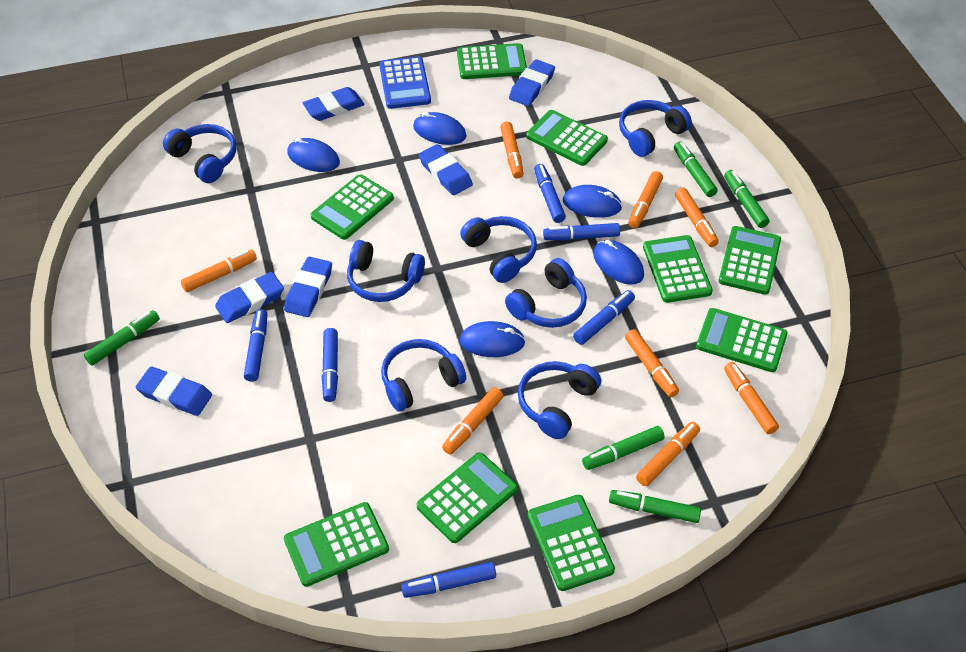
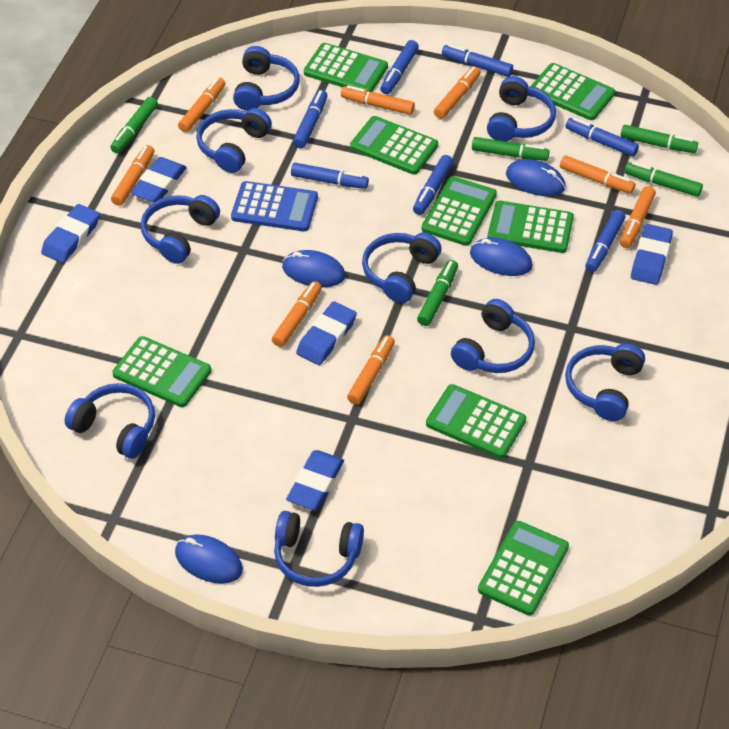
blue eraser: [136,367,212,416] [215,272,284,323] [284,257,332,317] [303,87,365,121] [419,144,473,195] [509,59,555,106] = 6 -> [41,204,100,263] [130,157,187,203] [286,450,344,510] [296,301,357,365] [631,224,673,285] = 5
blue headphones: [163,124,236,183] [347,240,425,302] [381,339,466,412] [460,216,537,283] [505,258,587,328] [518,361,601,439] [619,100,692,157] = 7 -> [65,383,155,459] [141,195,220,264] [196,108,272,173] [233,46,300,111] [274,511,364,587] [362,233,442,303] [451,299,535,373] [487,76,556,142] [565,343,645,421] = 9
blue marker: [244,309,267,382] [322,328,338,402] [401,562,496,598] [534,164,566,223] [543,223,620,240] [573,290,635,345] = 6 -> [291,163,369,189] [293,90,328,148] [380,40,419,94] [413,155,453,215] [442,44,513,77] [566,118,639,157] [585,210,626,272] = 7
blue mouse: [287,138,340,172] [413,112,467,145] [460,321,526,357] [563,185,622,218] [593,240,644,285] = 5 -> [175,534,243,584] [282,250,346,287] [470,238,533,276] [506,159,566,196] = 4
green calculator: [284,502,389,587] [310,175,394,240] [417,452,518,543] [457,43,527,79] [526,110,608,166] [528,495,615,591] [643,235,713,303] [696,308,788,372] [718,226,781,295] = 9 -> [112,336,211,407] [304,43,388,92] [350,116,438,175] [422,176,497,246] [426,384,526,459] [478,521,569,616] [487,201,574,253] [530,63,615,120] = 8

